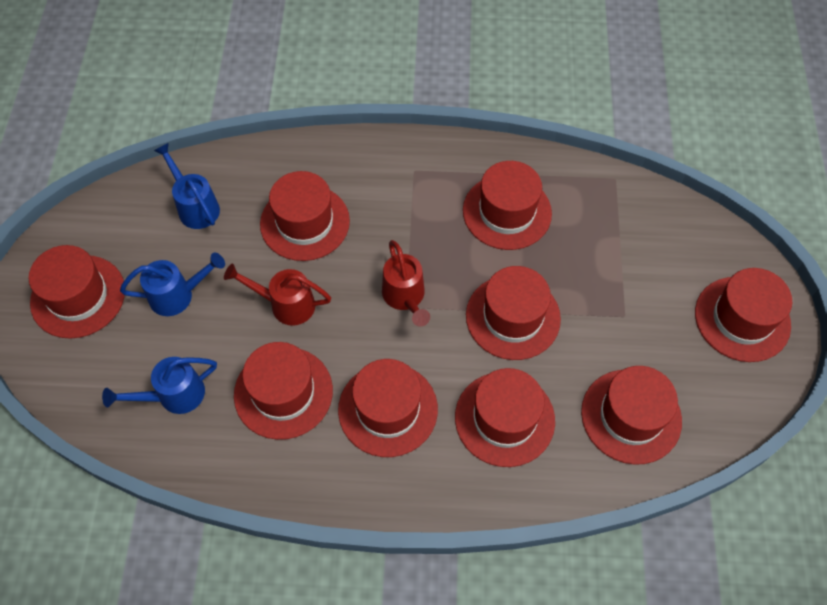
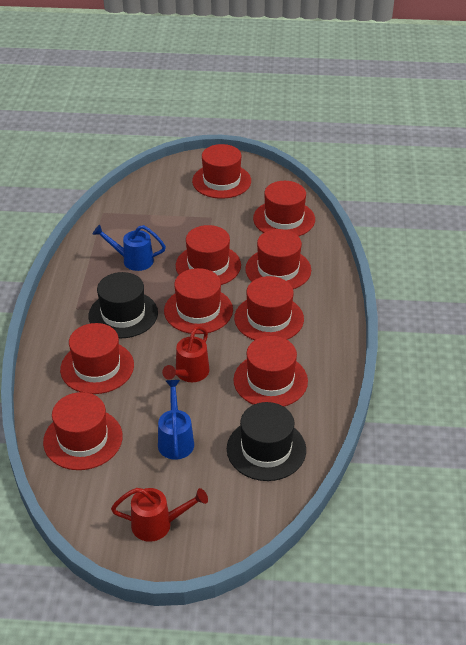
black hat: none = 0 -> [89,272,158,338] [227,402,306,481] = 2
blue watering can: [102,357,217,414] [120,253,225,316] [154,143,220,229] = 3 -> [93,225,166,271] [158,380,194,460] = 2

